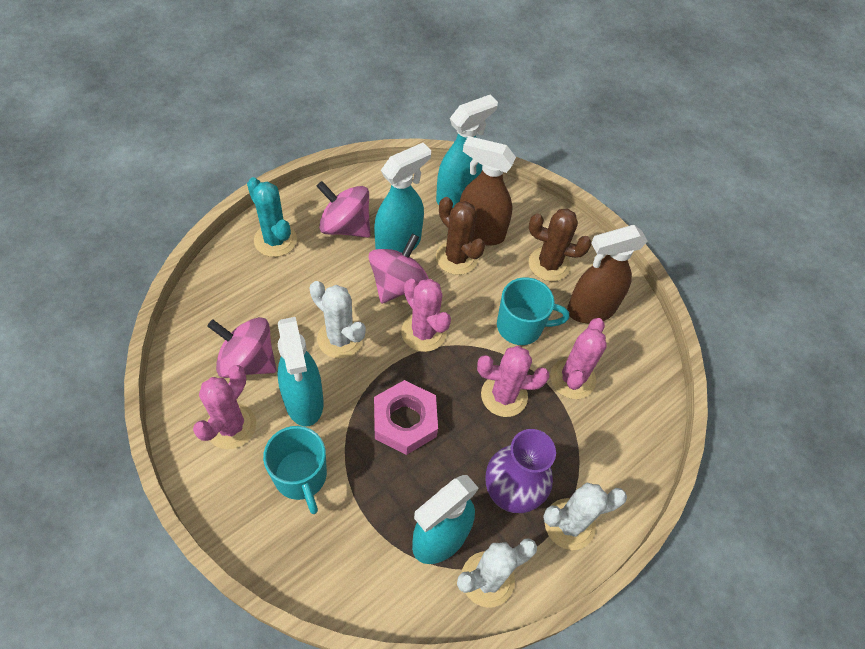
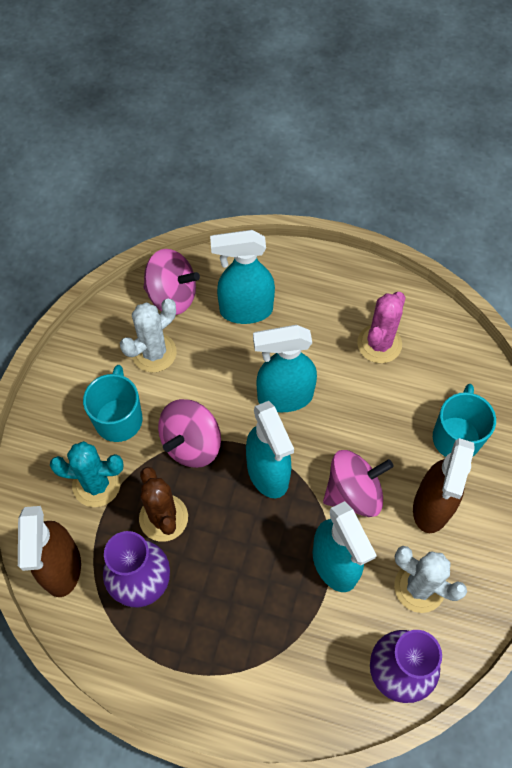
brown cactus: [436,197,485,275] [529,209,591,281] = 2 -> [139,467,188,542] = 1
pink cactus: [193,365,256,449] [401,279,451,352] [477,346,549,417] [550,318,607,399] = 4 -> [357,292,406,363] = 1
pink nut: [374,380,438,455] = 1 -> none = 0
purple vase: [485,429,556,513] = 1 -> [103,531,170,607] [370,630,442,703] = 2
white cactus: [309,281,366,359] [457,538,537,608] [543,483,627,550] = 3 -> [120,299,177,372] [394,546,467,613] = 2

